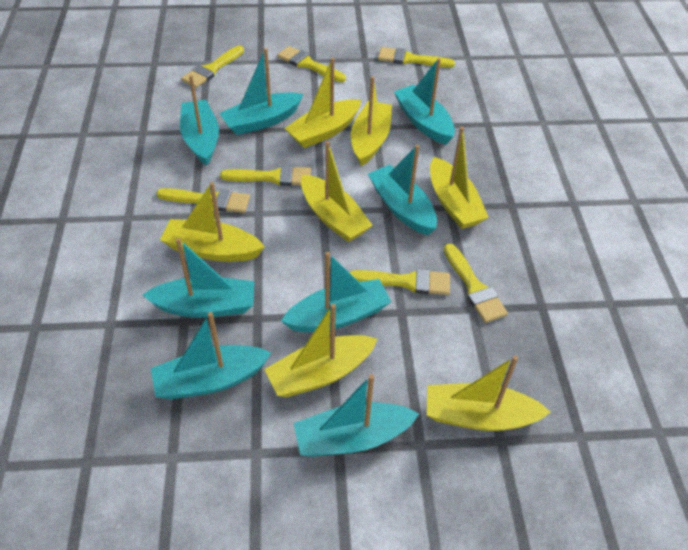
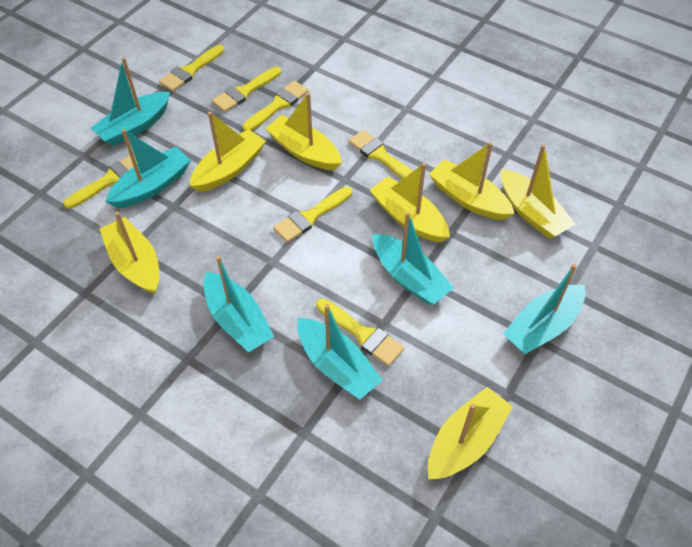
turquoise boat: [143,238,255,318] [151,312,271,399] [180,75,219,166] [219,48,304,135] [281,252,391,332] [293,374,419,457] [368,145,437,235] [394,58,455,145] = 8 -> [91,57,170,146] [105,129,191,208] [203,256,274,352] [297,304,383,400] [373,212,454,305] [503,264,585,354] = 6

